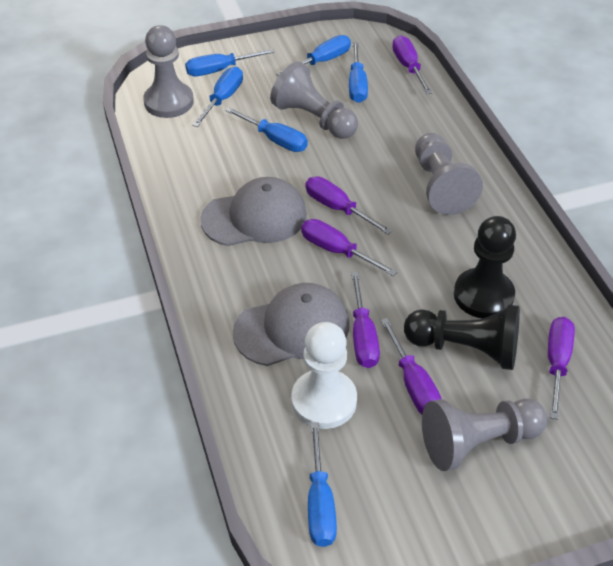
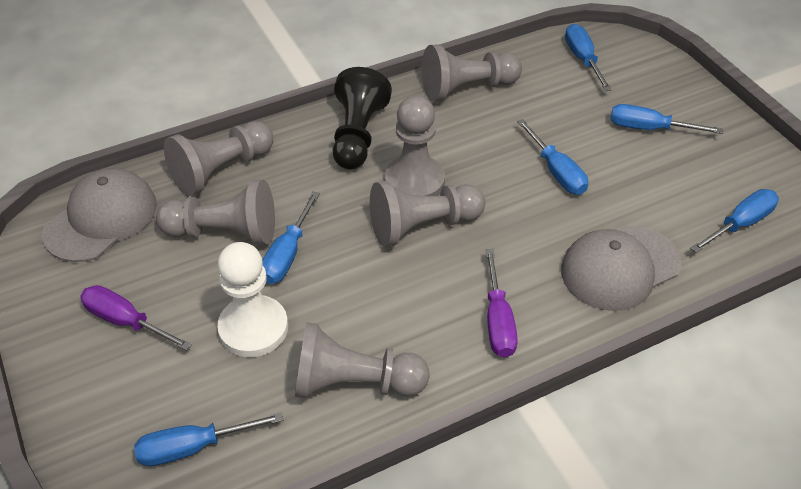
black pawn: [404,305,520,370] [454,216,516,318] = 2 -> [332,67,392,169] = 1
grey pawn: [143,25,194,118] [270,61,358,139] [415,133,483,215] [422,399,547,471] = 4 -> [156,180,275,245] [164,121,273,196] [295,322,429,398] [370,181,485,247] [385,95,445,196] [422,44,522,102] = 6
purple screwdriver: [301,219,398,276] [306,176,392,235] [351,272,380,368] [381,318,442,414] [392,35,432,94] [548,317,575,420] = 6 -> [80,285,192,351] [485,249,518,357] = 2

